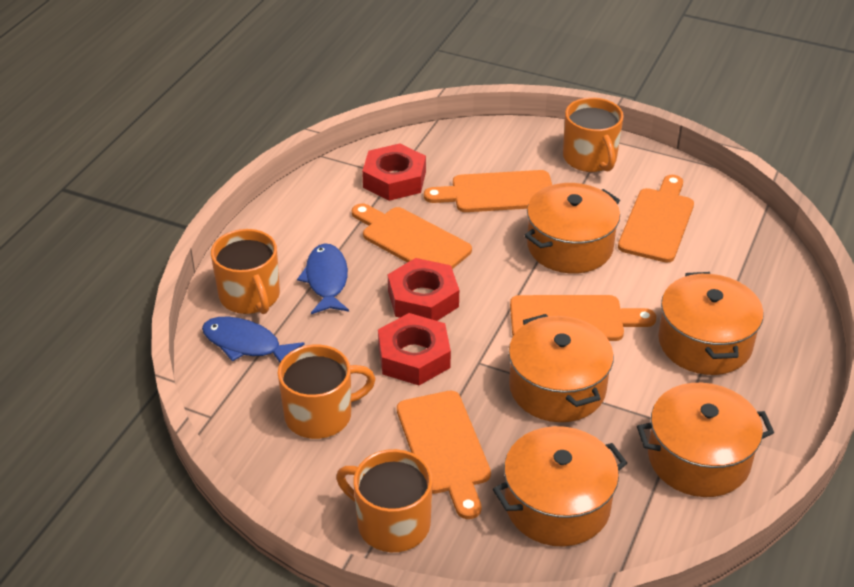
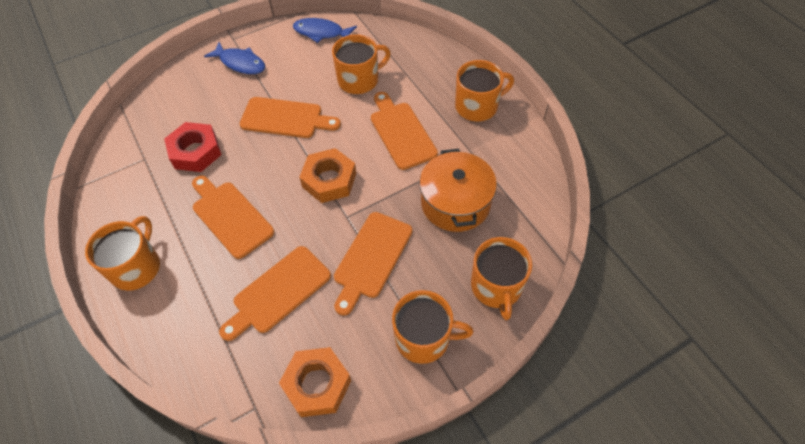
orange mug: [211,229,280,314] [278,345,375,439] [336,449,433,552] [563,97,624,172] = 4 -> [85,216,160,291] [332,34,391,94] [392,290,474,364] [455,60,514,121] [471,237,532,320] = 5
orange nut: none = 0 -> [279,347,351,417] [299,148,356,203] = 2
orange pot: [493,426,627,547] [508,314,614,422] [524,183,620,274] [637,383,774,497] [658,272,764,375] = 5 -> [419,149,497,232] = 1
red nut: [362,143,426,201] [378,313,451,385] [388,258,459,321] = 3 -> [164,122,222,172] = 1

